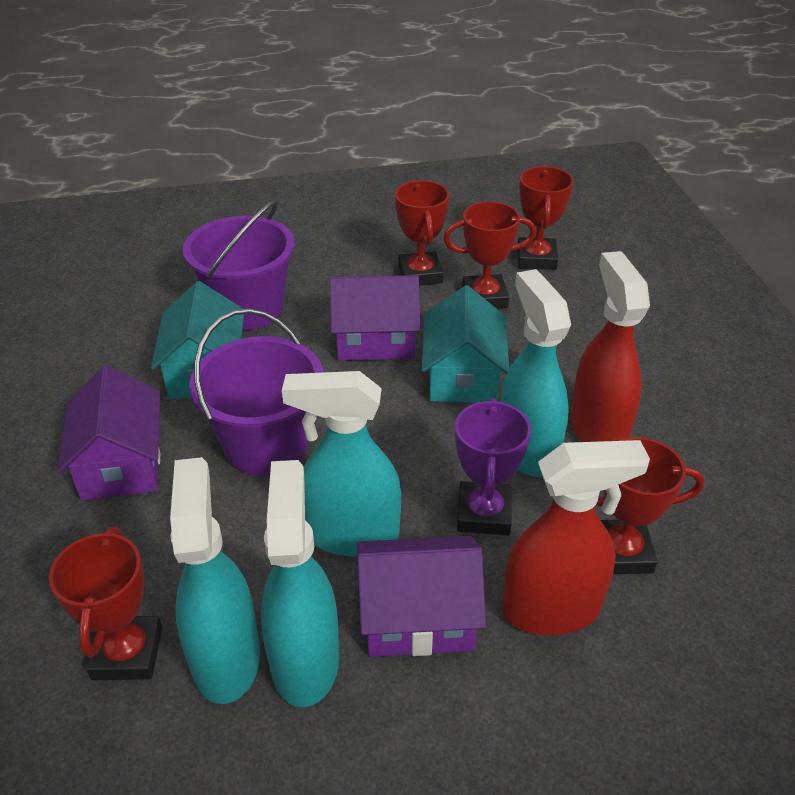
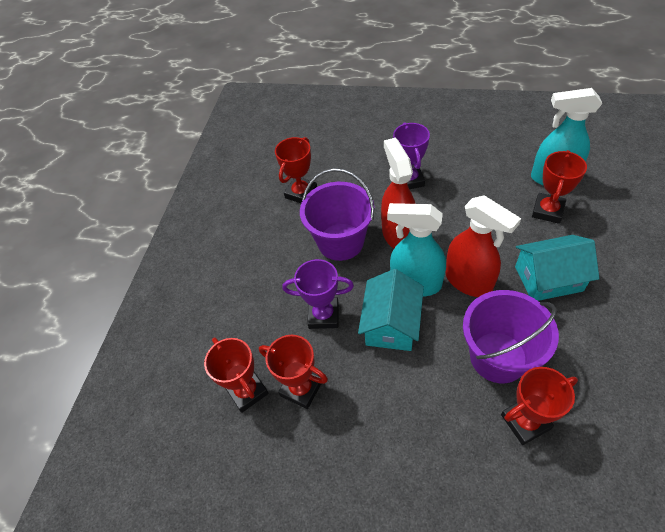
purple house: [57,365,160,501] [330,275,421,361] [357,536,486,657] = 3 -> none = 0
purple trophy: [455,398,531,535] = 1 -> [282,259,354,329] [393,123,430,189] = 2
turquoise spray bottle: [170,457,260,704] [261,460,339,707] [282,371,401,557] [501,269,571,477] = 4 -> [387,203,446,297] [531,88,602,186] = 2

